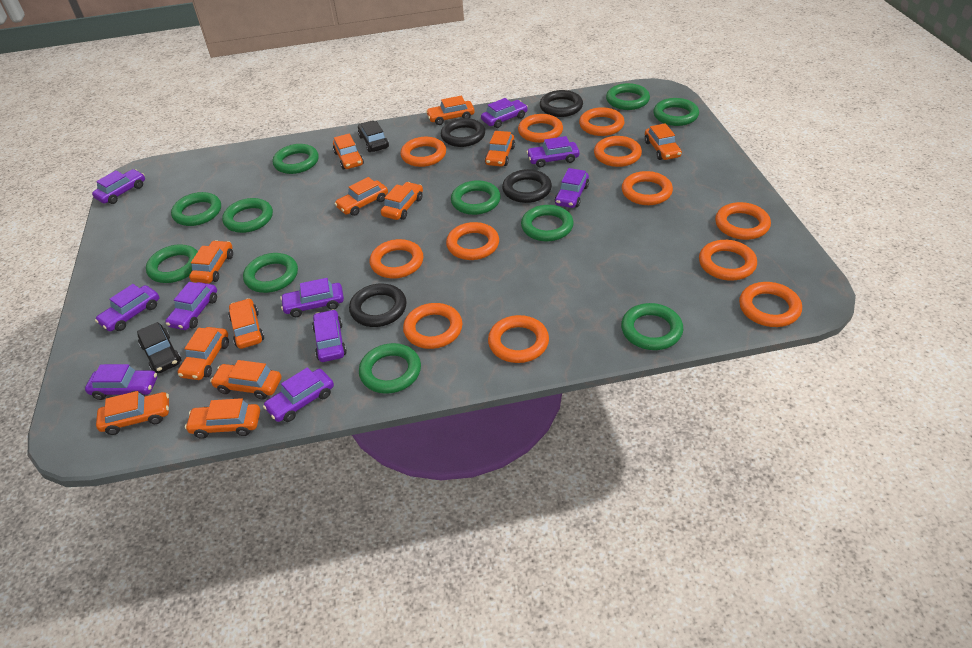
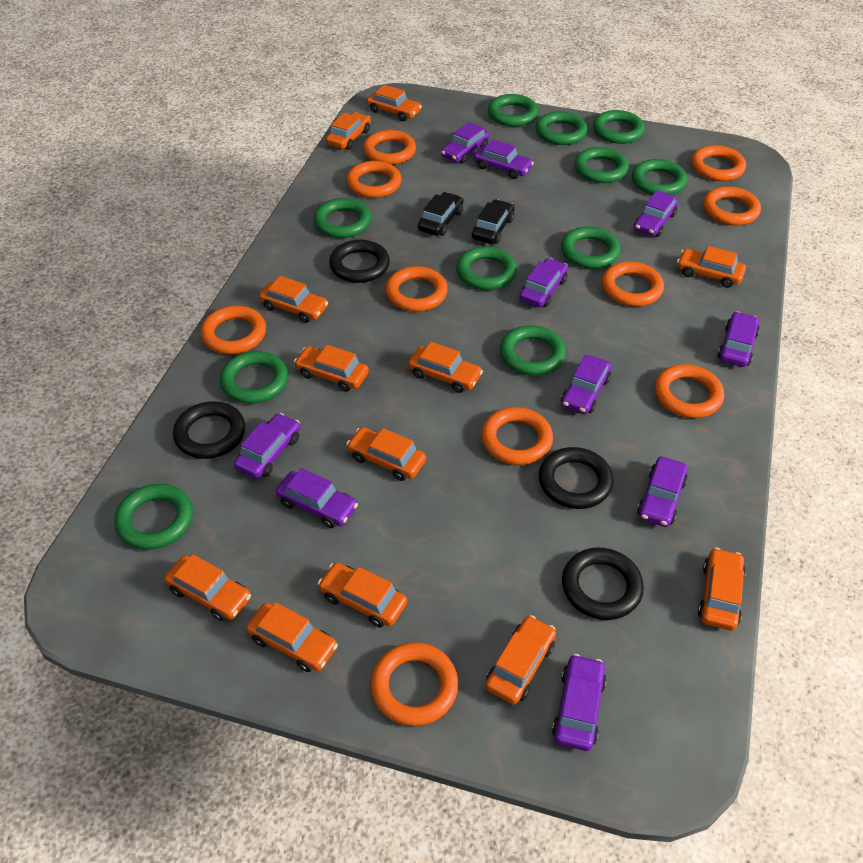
orange ring: [369,239,424,279] [400,137,446,167] [403,303,462,349] [446,222,499,260] [488,315,549,363] [518,114,563,143] [579,107,625,136] [594,136,642,167] [622,171,673,205] [699,240,757,281] [715,202,771,240] [739,282,802,327] = 12 -> [201,306,266,354] [346,161,402,198] [363,130,416,165] [370,642,458,726] [385,266,448,312] [481,407,553,465] [602,262,664,306] [655,364,724,418] [691,145,746,181] [703,186,761,226] = 10

